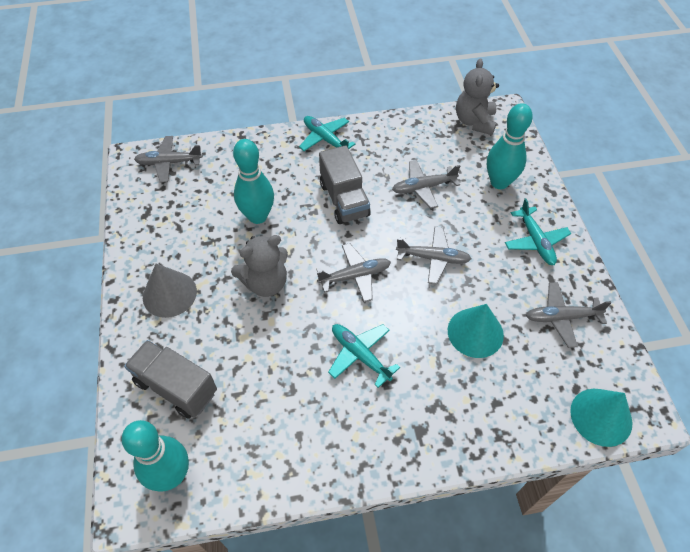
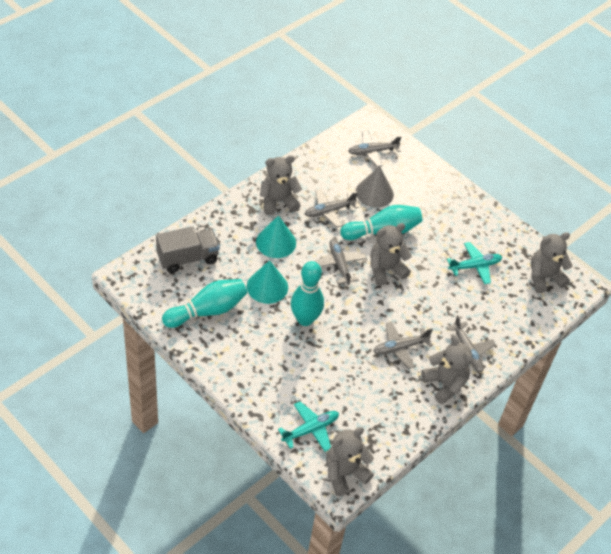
grey teddy bear: [231,235,288,297] [456,58,499,135] = 2 -> [260,155,302,215] [326,427,374,496] [370,223,412,286] [421,335,472,404] [531,232,573,293] = 5
grey truck: [124,340,217,419] [319,145,371,224] = 2 -> [156,226,220,273] = 1
turquoise plane: [299,116,356,151] [328,324,400,388] [505,198,571,265] = 3 -> [278,401,339,452] [447,242,502,284] = 2

